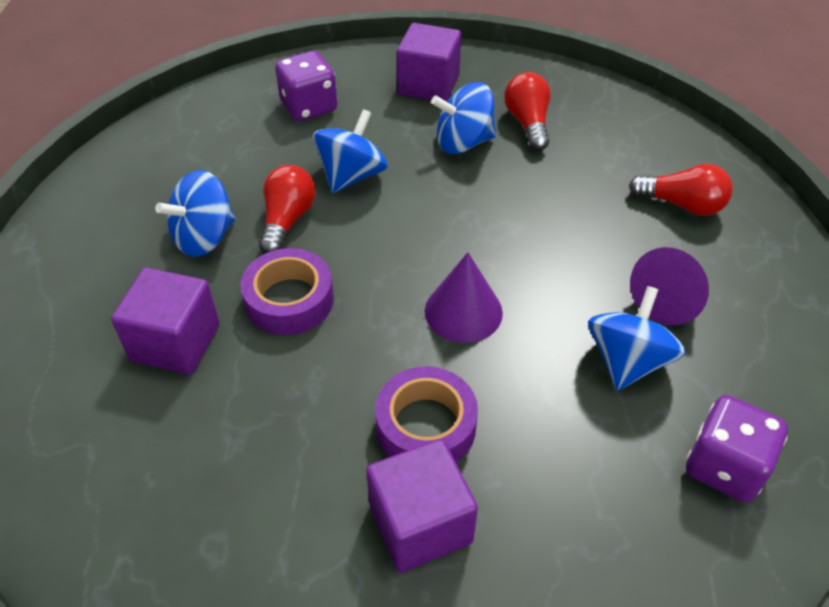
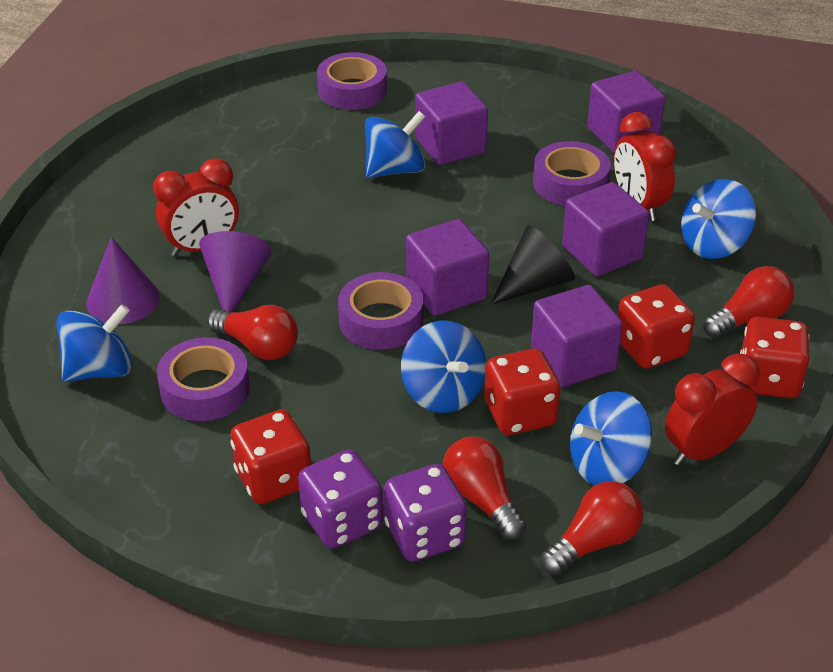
black cone: none = 0 -> [491,225,575,305] = 1
blue spinning top: [155,170,236,257] [313,109,388,193] [431,82,496,154] [588,286,685,391] = 4 -> [56,304,133,382] [365,111,426,178] [401,320,486,413] [570,391,652,486] [681,179,756,259] = 5
purple cube: [111,268,220,375] [366,439,478,573] [397,23,461,102] = 3 -> [406,219,489,316] [415,81,488,165] [531,285,623,387] [562,182,649,276] [587,71,665,153] = 5
purple tape: [240,248,334,335] [375,366,478,462] = 2 -> [157,337,250,421] [317,52,387,110] [338,272,423,350] [533,141,611,206] = 4
red clock: none = 0 -> [153,158,239,256] [614,112,676,221] [665,354,760,466] = 3
red dice: none = 0 -> [230,410,311,504] [484,349,561,435] [618,284,695,369] [740,317,810,398] = 4
red light bulb: [259,165,316,254] [504,72,551,151] [629,164,733,216] = 3 -> [207,305,298,360] [443,437,526,540] [541,481,643,575] [703,266,795,338] = 4

